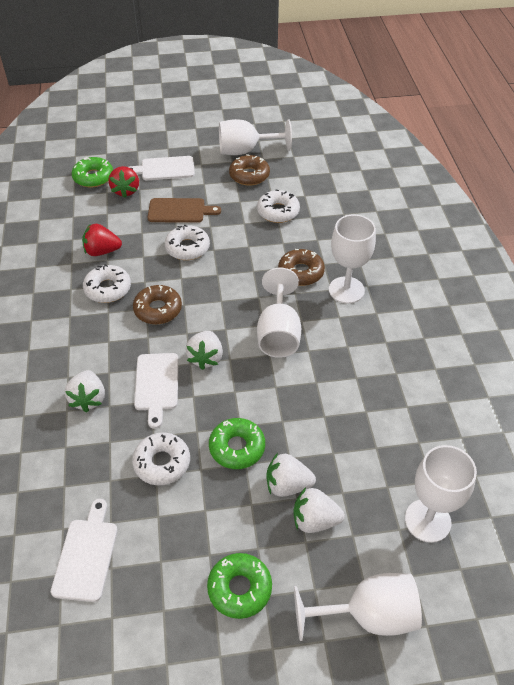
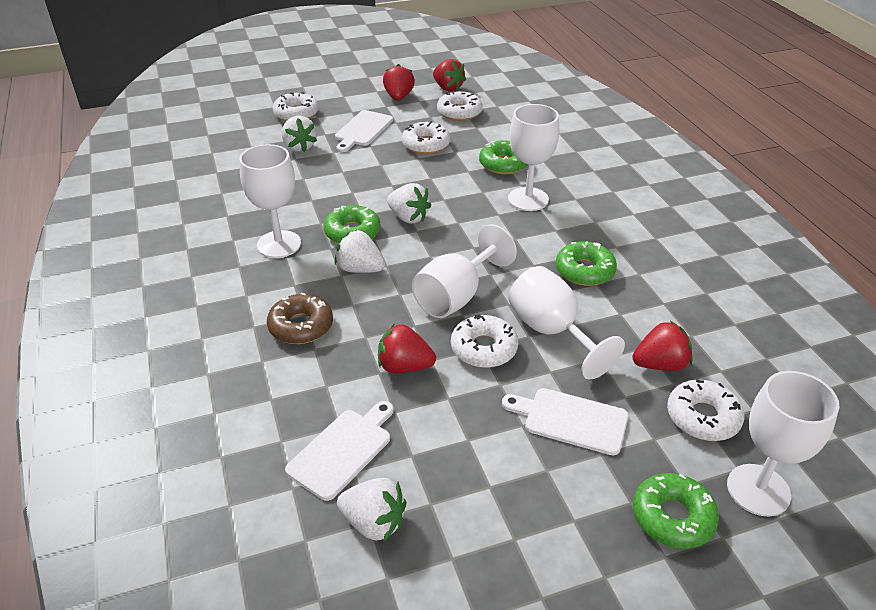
brown cutting board: [148,198,221,223] = 1 -> none = 0
brown donut: [133,285,182,324] [229,154,270,186] [278,249,325,286] = 3 -> [267,293,333,344] = 1
green donut: [72,157,113,188] [207,553,272,619] [209,418,265,469] = 3 -> [323,205,380,244] [479,140,528,174] [556,241,617,286] [633,473,719,549] = 4
red strawberry: [82,224,122,256] [108,166,139,198] = 2 -> [378,323,436,373] [383,64,415,101] [433,59,466,92] [633,321,693,371] = 4
white donut: [83,265,131,303] [132,432,190,485] [165,225,210,260] [257,190,300,223] = 4 -> [272,92,319,121] [402,121,450,154] [437,91,483,121] [451,314,518,368] [667,379,744,441] = 5

